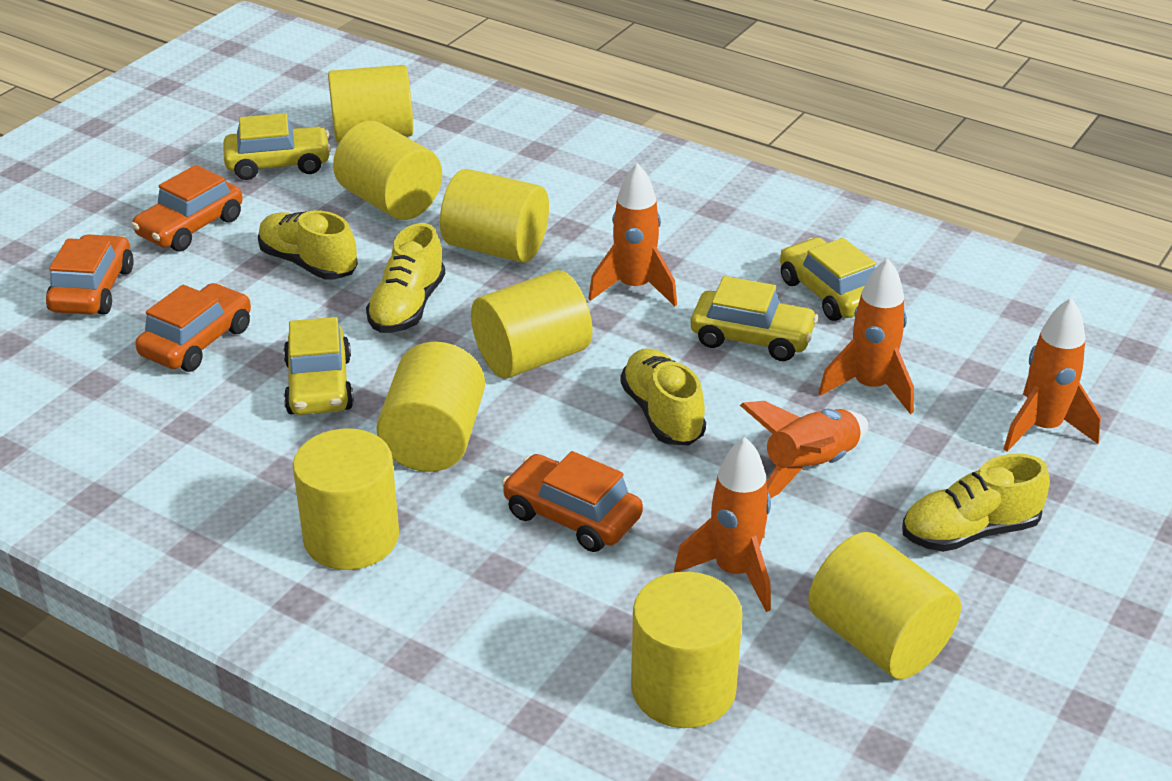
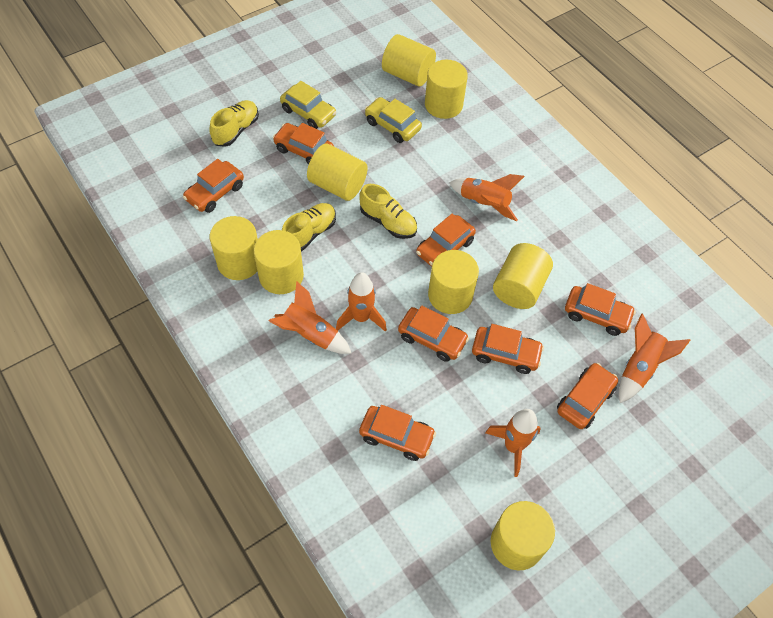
orange car: [46,234,134,315] [131,165,243,251] [135,283,251,372] [502,451,643,552] = 4 -> [183,159,244,213] [273,123,334,165] [359,405,436,461] [398,306,469,362] [416,214,476,267] [472,324,544,374] [557,363,618,429] [565,283,636,336] = 8
yellow car: [223,113,331,180] [283,317,354,415] [691,276,818,361] [780,237,876,321] = 4 -> [280,81,337,129] [365,97,422,143] = 2
yellow shoe: [258,210,358,280] [366,223,445,333] [620,348,706,445] [902,454,1050,552] = 4 -> [209,100,259,147] [282,203,336,252] [360,184,417,239] = 3

